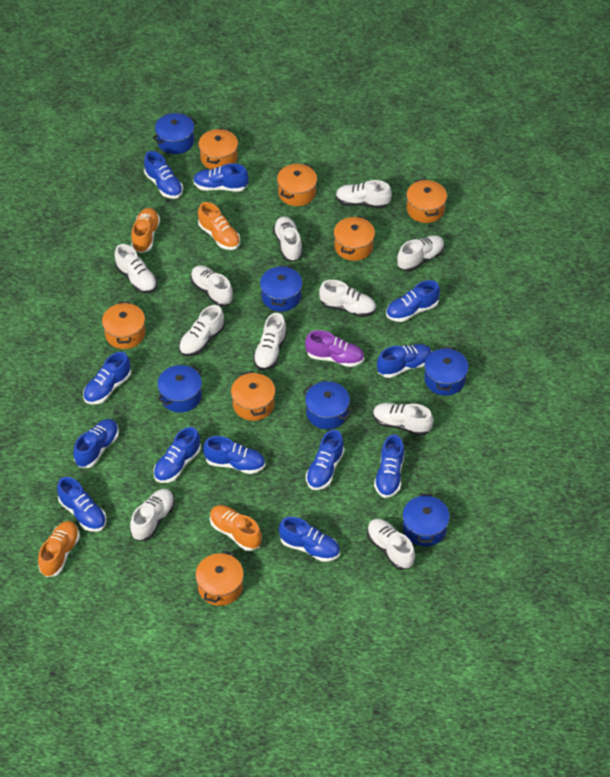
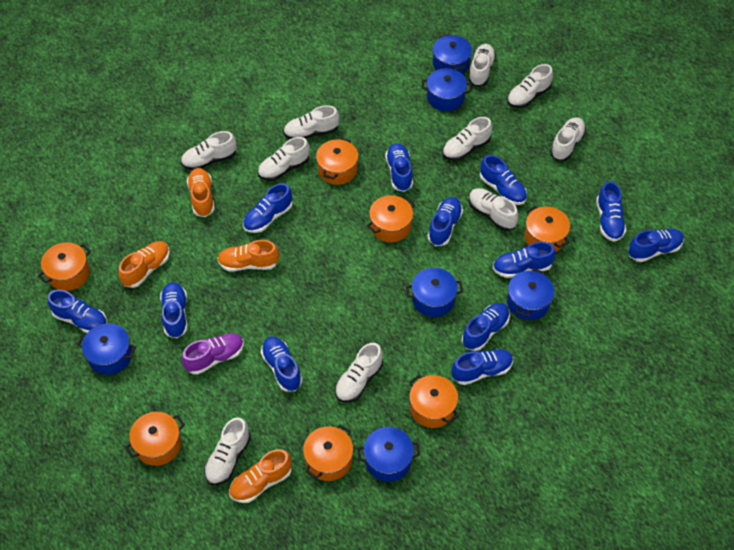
white shoe: [115,244,157,293] [130,489,175,541] [179,305,225,356] [190,266,233,307] [253,313,287,370] [273,217,303,262] [319,280,376,317] [336,180,392,209] [367,519,415,570] [373,403,433,436] [397,235,445,272] = 11 -> [181,131,237,170] [204,417,251,485] [258,137,310,181] [283,105,339,139] [335,343,383,402] [442,117,492,161] [468,44,496,87] [469,188,518,231] [507,64,553,108] [550,117,586,161] = 10

